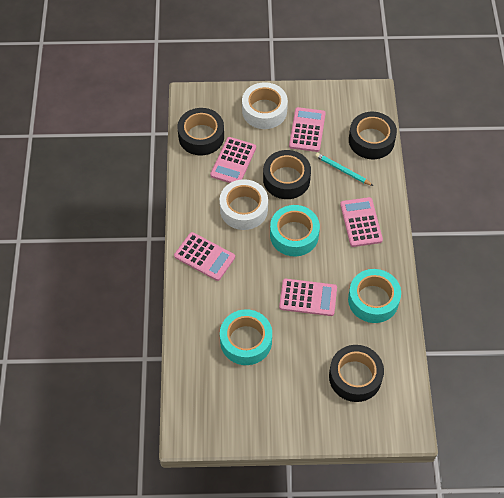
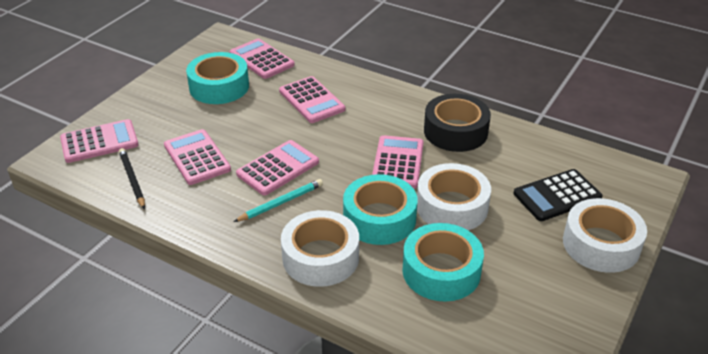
black calculator: none = 0 -> [513,169,603,221] = 1
black pencil: none = 0 -> [119,148,145,209] = 1
black tape: [178,108,224,155] [263,150,311,199] [329,345,384,402] [349,112,397,159] = 4 -> [424,94,491,152] = 1
pink calculator: [174,232,235,281] [210,137,256,183] [279,279,337,316] [289,107,326,152] [340,197,383,247] = 5 -> [60,119,139,163] [164,129,231,185] [229,38,295,79] [236,140,319,196] [279,76,345,123] [372,135,424,189] = 6
white tape: [220,179,268,230] [242,82,288,129] = 2 -> [281,210,359,287] [417,163,491,230] [563,198,647,273] = 3

